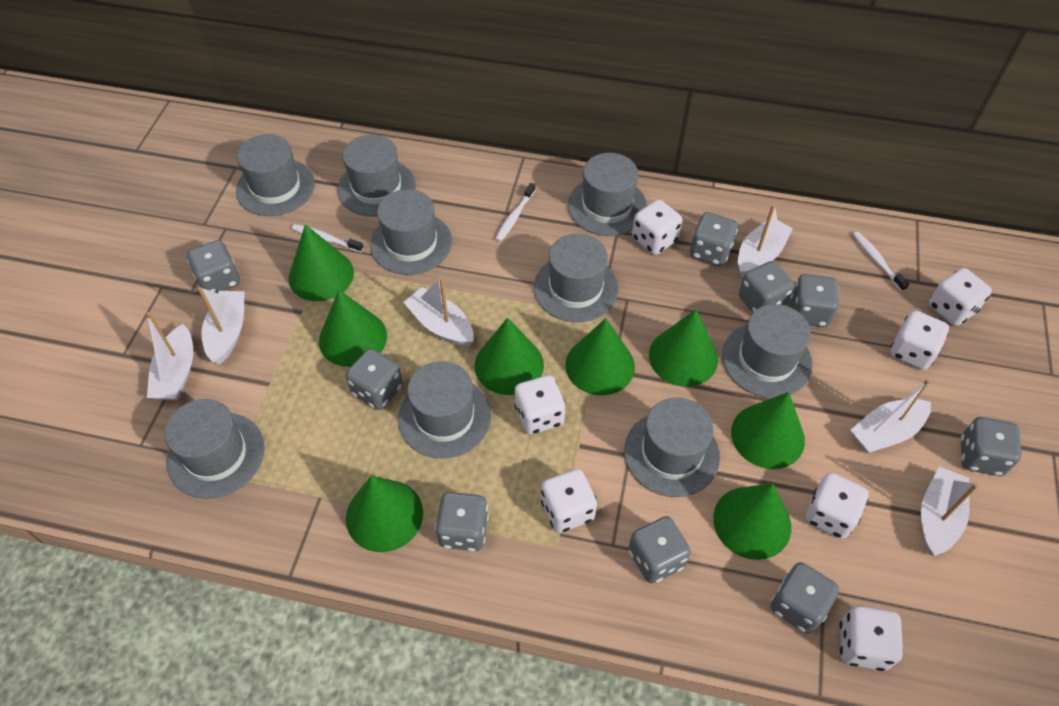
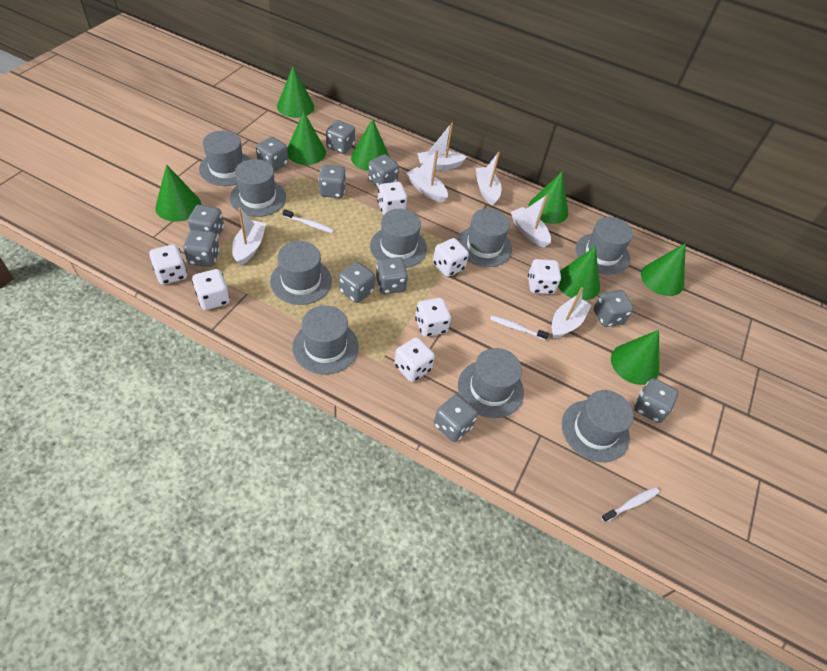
grey dice: [187,240,240,293] [346,349,403,410] [435,492,489,551] [628,516,691,584] [690,212,738,266] [739,261,795,312] [770,562,839,634] [791,274,839,327] [961,417,1021,476] = 9 -> [183,230,220,267] [188,205,224,239] [256,137,288,172] [319,165,346,198] [326,120,355,154] [339,262,375,303] [368,154,399,187] [376,257,408,294] [434,394,478,442] [594,290,634,327] [634,378,678,423] = 11

